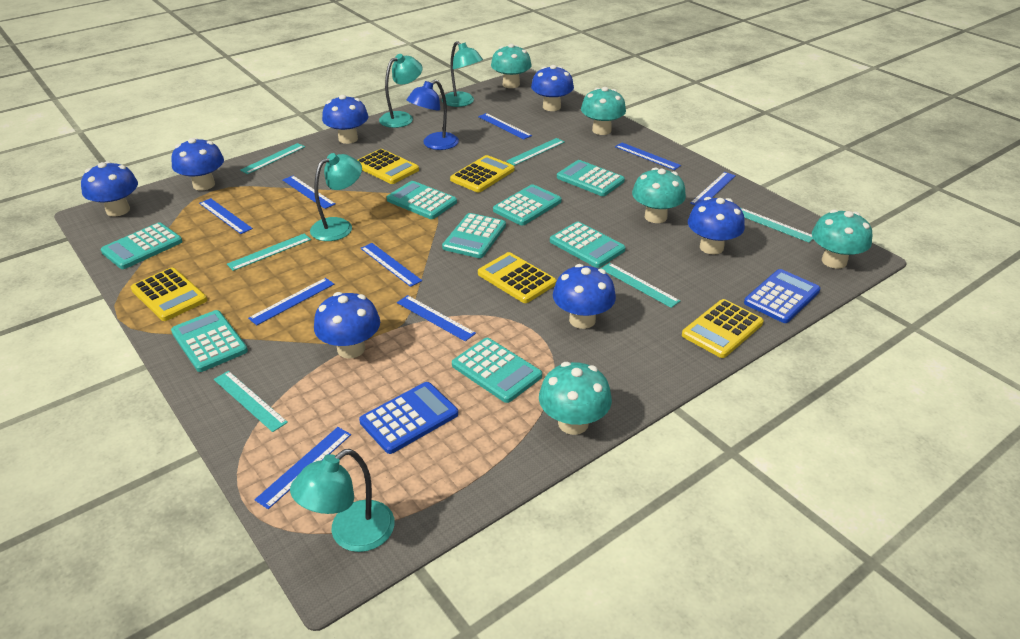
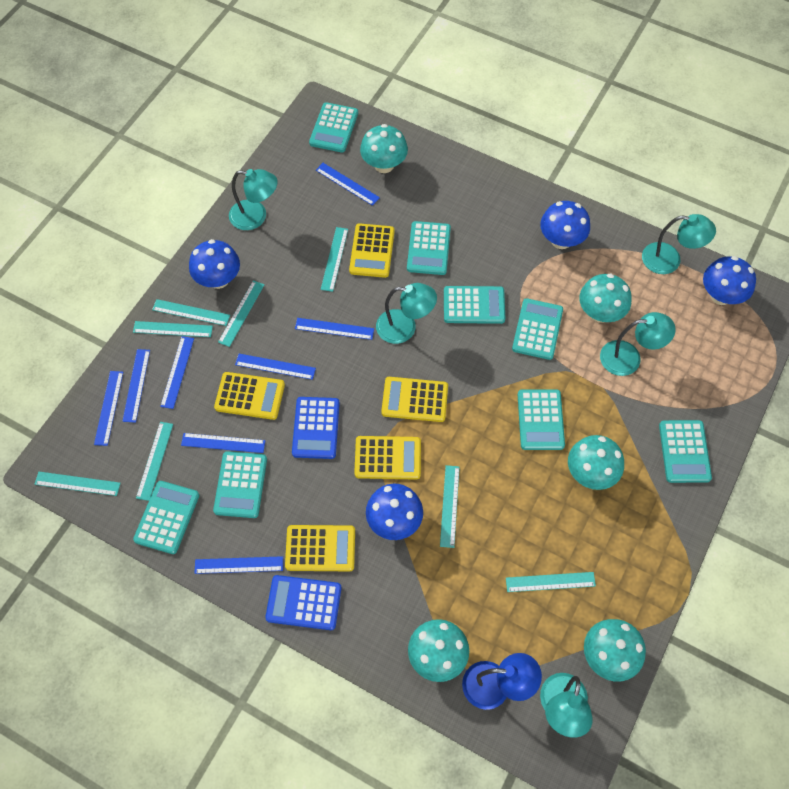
blue mushroom: [81,161,138,217] [171,138,224,191] [314,292,380,359] [322,95,369,144] [531,65,574,111] [553,264,616,329] [688,197,745,255] = 7 -> [189,239,240,289] [366,484,423,540] [540,201,590,249] [703,256,756,305] = 4
blue ruler: [199,198,253,234] [248,278,334,325] [254,427,351,509] [283,176,336,209] [360,243,422,287] [397,295,476,341] [478,113,532,139] [615,143,681,170] [690,172,736,205] = 9 -> [94,371,123,446] [122,349,150,423] [160,336,194,409] [181,433,265,453] [194,556,283,574] [235,354,316,380] [295,318,374,340] [316,163,380,206] = 8
turquoise lamp: [290,449,395,552] [310,153,362,241] [379,54,423,128] [442,41,483,107] = 4 -> [229,169,278,230] [376,283,437,344] [540,673,593,738] [600,312,676,376] [642,214,716,274] = 5
turquoise ruler: [214,371,288,432] [227,233,311,271] [240,143,305,174] [506,138,565,166] [601,263,680,308] [741,208,813,243] = 6 -> [34,472,121,496] [133,321,213,337] [136,422,173,501] [152,299,230,326] [218,280,264,347] [321,227,348,292] [440,465,460,548] [506,572,596,592] = 8

